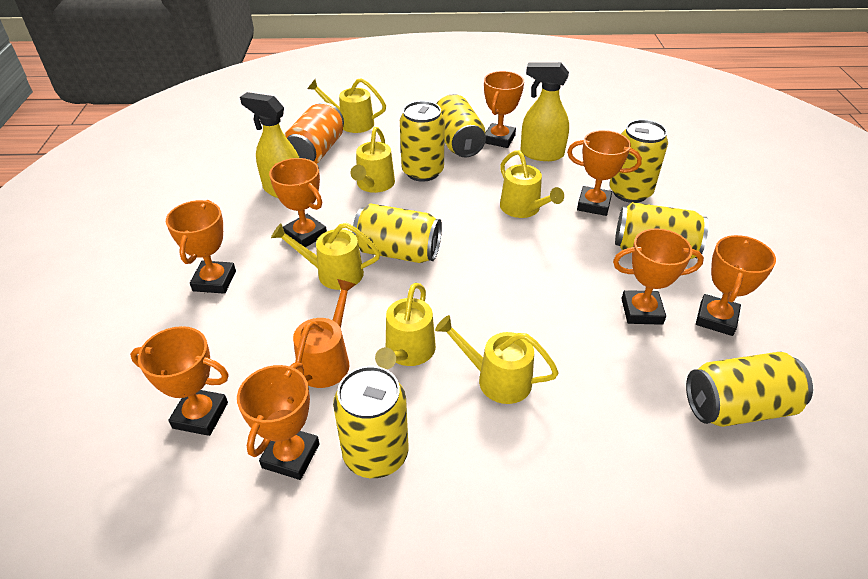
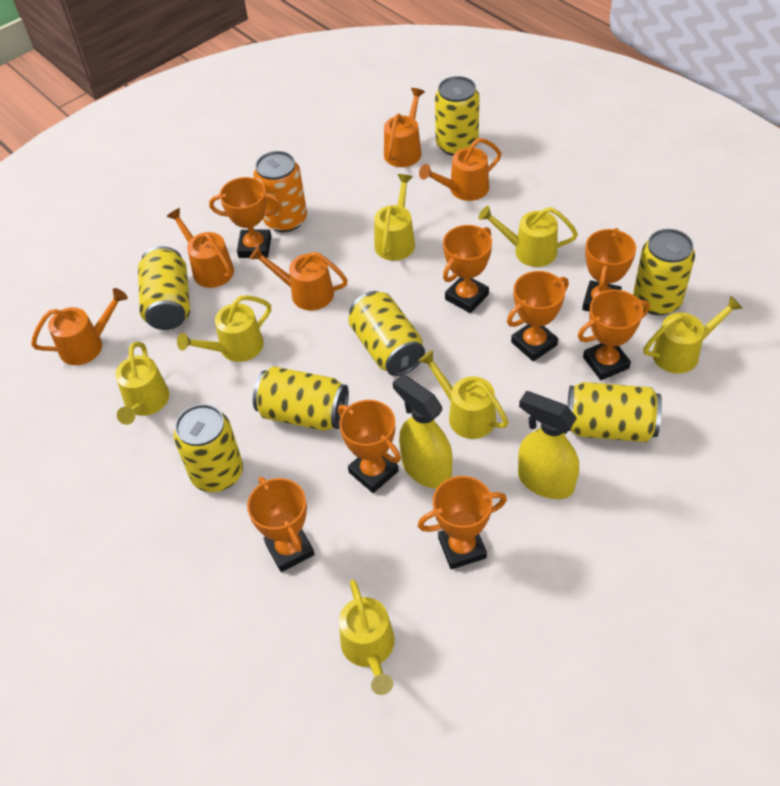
orange watering can: [293,279,356,388] = 1 -> [31,288,128,365] [166,208,234,288] [249,246,348,311] [384,88,425,167] [419,138,501,201] = 5
yellow watering can: [271,223,380,290] [307,78,386,133] [351,127,395,193] [375,283,436,369] [435,315,559,404] [500,150,564,218] = 6 -> [115,342,169,425] [177,295,271,362] [339,580,395,695] [374,174,415,261] [418,350,509,439] [478,206,578,267] [643,295,743,374] = 7

